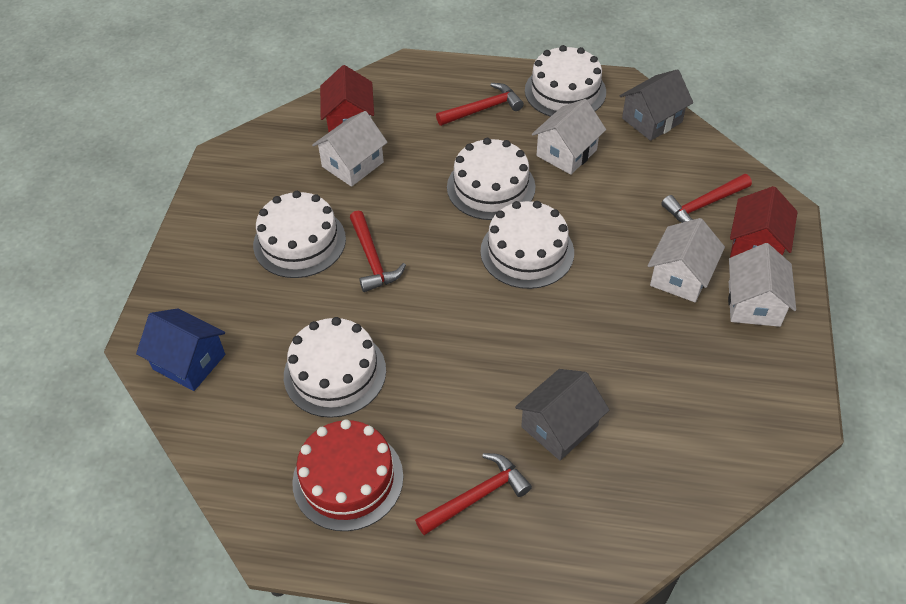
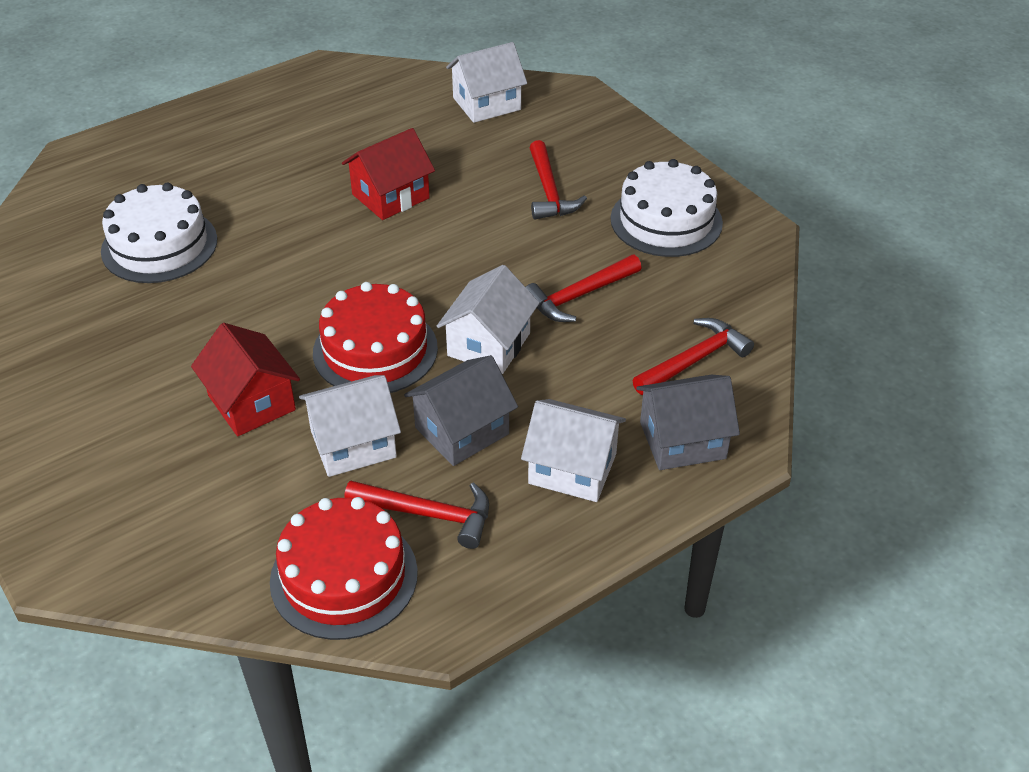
blue house: [136,308,225,391] = 1 -> none = 0
red cake: [292,419,403,531] = 1 -> [270,497,418,640] [313,282,438,393] = 2
white cake: [253,191,346,278] [284,317,386,418] [447,138,535,220] [480,201,574,289] [525,45,606,117] = 5 -> [101,183,217,283] [611,159,723,257] = 2

